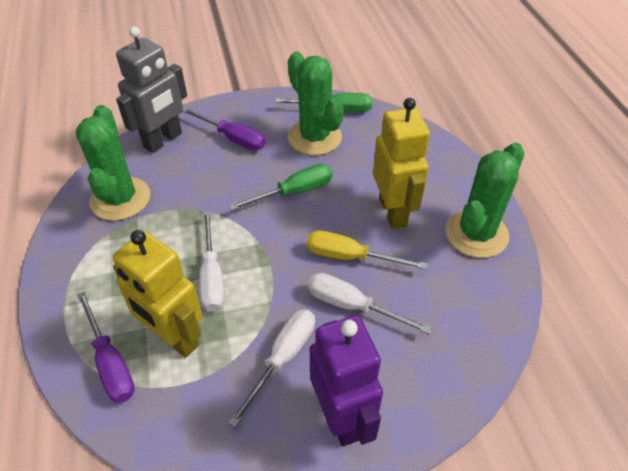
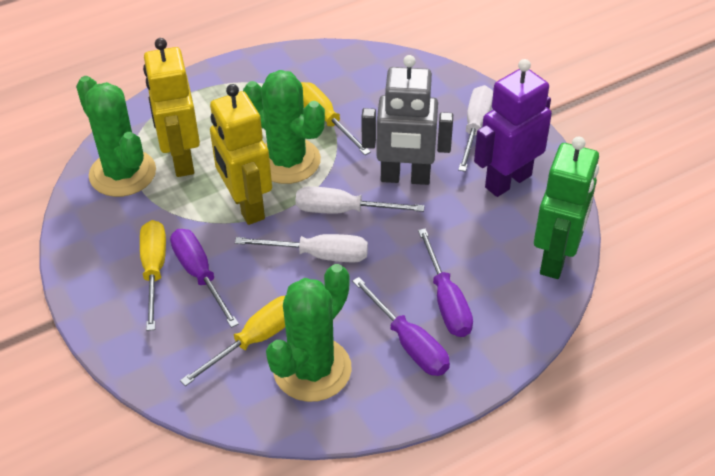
green robot: none = 0 -> [534,137,599,279] = 1
green screwdriver: [228,164,333,211] [275,93,372,112] = 2 -> none = 0
purple screwdriver: [77,291,135,403] [183,107,266,151] = 2 -> [170,229,239,328] [352,277,450,376] [418,228,473,337] = 3
yellow screwdriver: [306,230,428,270] = 1 -> [140,220,166,331] [180,296,285,386] [301,82,371,155] = 3

